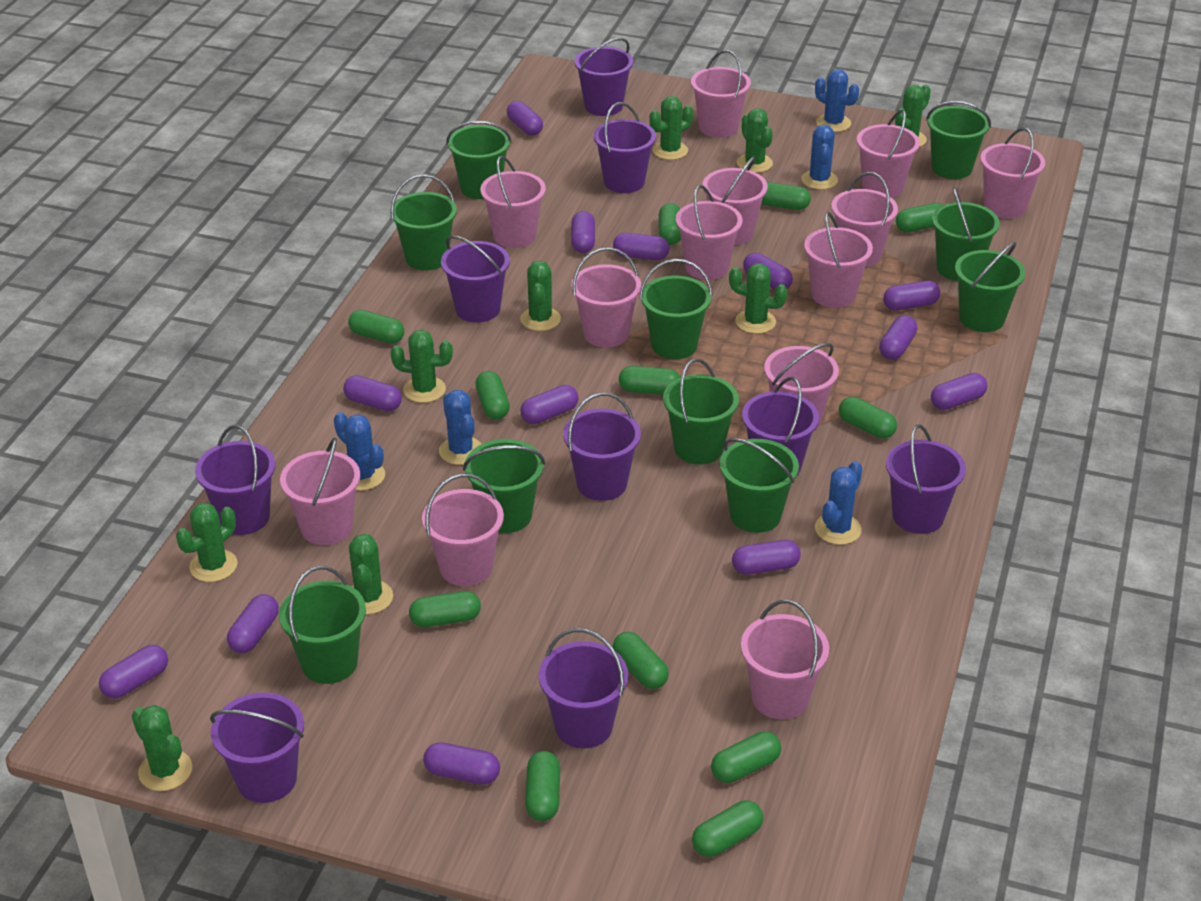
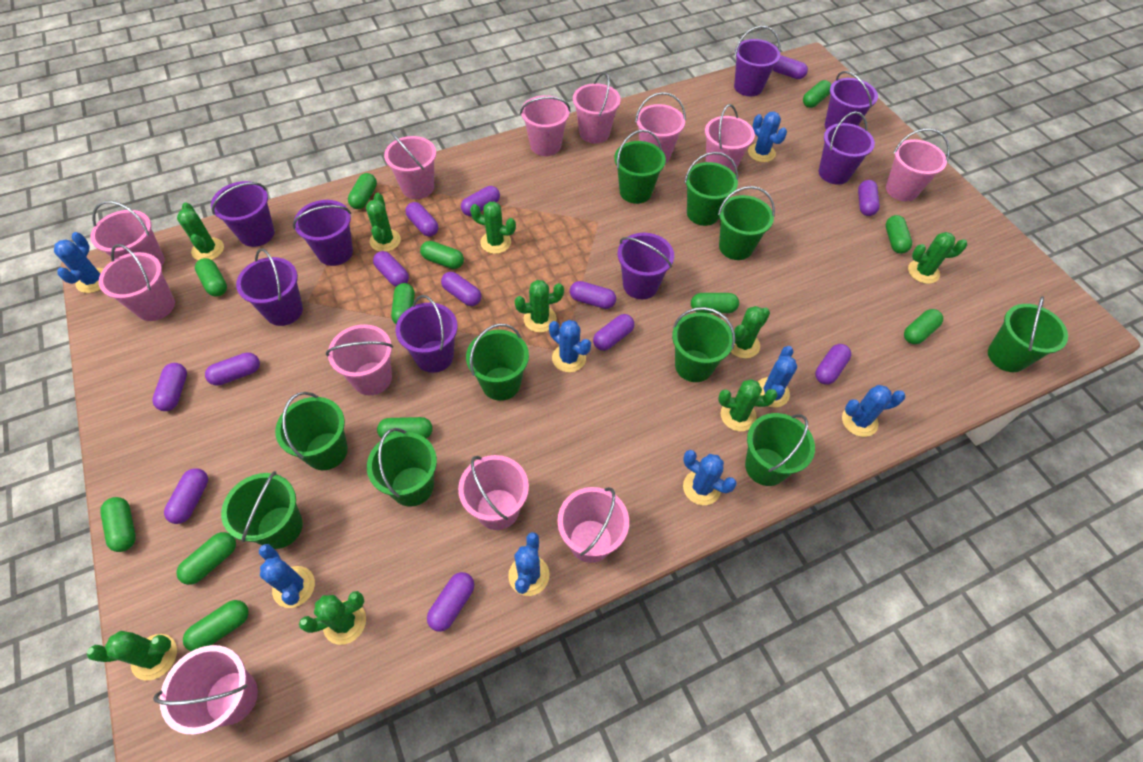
blue cactus: [334,412,385,491] [439,390,481,465] [801,124,838,190] [815,69,859,132] [815,461,862,545] = 5 -> [54,232,104,293] [259,544,315,608] [508,532,550,596] [549,320,591,372] [683,450,737,505] [748,111,787,162] [758,346,797,408] [842,385,906,437] = 8
pink bucket: [280,438,360,545] [422,474,504,586] [481,156,546,248] [571,247,641,348] [676,185,742,280] [691,50,751,138] [702,156,768,245] [741,600,829,719] [764,343,839,430] [804,212,873,308] [831,172,898,267] [856,110,920,198] [980,127,1045,219] = 13 -> [91,201,164,266] [98,244,175,321] [153,645,258,735] [326,324,393,395] [384,131,436,199] [458,455,529,530] [520,95,570,156] [557,487,629,563] [573,72,621,144] [635,92,686,163] [705,104,755,173] [886,128,950,201] = 12
purple bucket: [195,425,275,535] [210,693,304,803] [441,235,510,323] [539,628,628,749] [563,393,641,501] [574,38,633,116] [594,102,656,193] [742,377,819,475] [886,424,966,534] = 9 -> [211,181,275,247] [236,248,303,326] [293,200,353,266] [395,295,457,373] [618,233,674,299] [734,26,780,96] [819,111,875,185] [825,71,878,130] = 8

